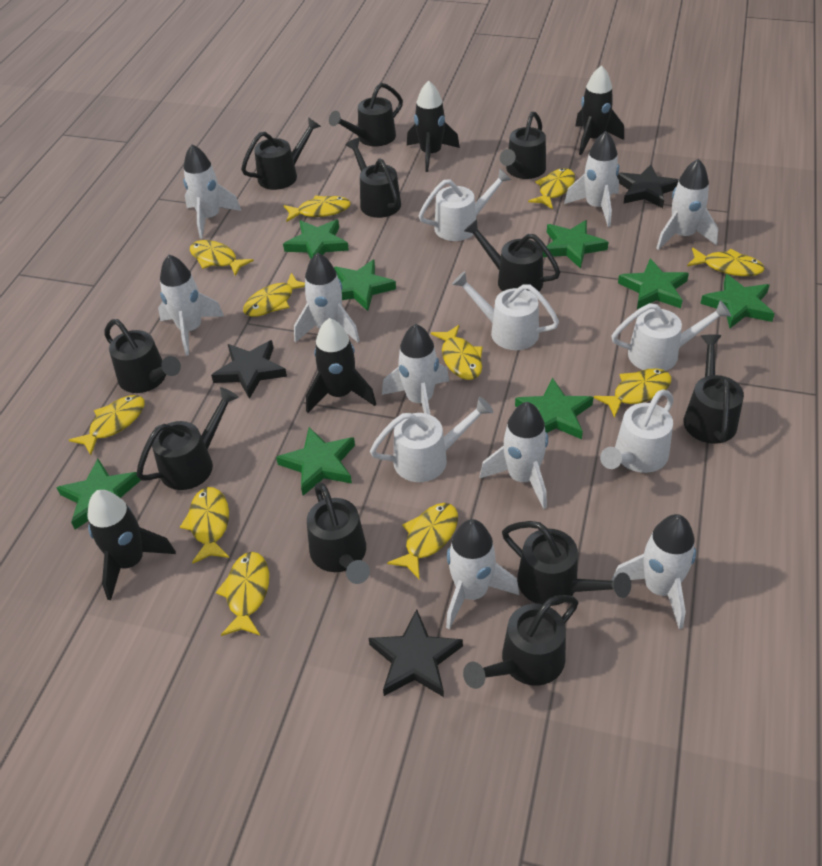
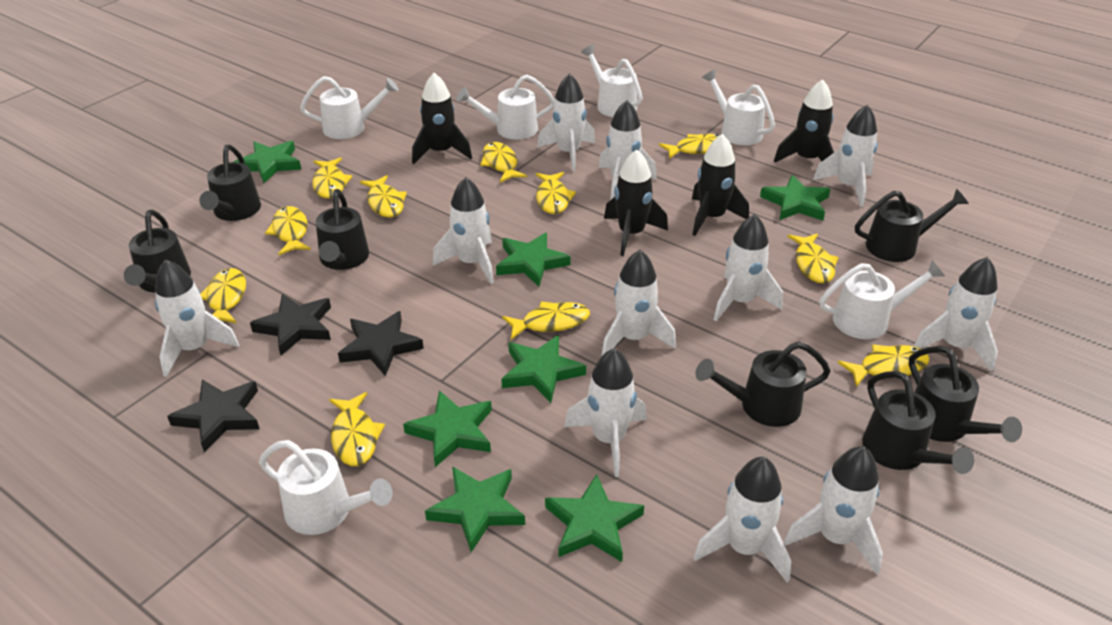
black watering can: [104,319,181,393] [136,387,239,490] [241,117,321,190] [307,482,370,584] [329,83,403,146] [346,138,401,218] [463,595,578,689] [464,219,561,292] [500,112,546,179] [502,521,631,606] [684,334,744,444] = 11 -> [124,210,191,293] [199,145,261,221] [316,189,369,270] [695,342,831,427] [855,189,969,262] [862,371,974,474] [909,346,1022,442] = 7
green star: [56,458,141,529] [276,427,355,496] [283,220,349,259] [334,259,396,311] [515,377,594,439] [543,220,609,269] [618,258,689,309] [700,274,775,328] = 8 -> [234,141,302,183] [403,390,492,467] [425,466,525,552] [496,232,570,286] [501,335,586,403] [545,474,644,562] [760,175,830,221] = 7
white rocket: [158,254,224,356] [183,144,241,238] [294,252,360,343] [382,324,449,415] [446,519,519,629] [480,402,548,509] [564,131,619,227] [612,514,696,629] [656,159,718,250] = 9 -> [155,259,239,377] [433,177,494,284] [537,73,595,171] [564,349,647,477] [598,100,657,200] [601,250,676,357] [693,457,791,582] [714,214,783,321] [784,446,883,574] [813,105,878,207] [914,257,998,371] = 11
white watering can: [370,397,493,482] [419,168,512,241] [452,271,559,350] [600,389,674,473] [611,300,731,371] = 5 -> [259,440,393,535] [300,76,399,139] [457,75,555,140] [581,45,643,117] [702,69,775,145] [819,260,945,339] = 6

